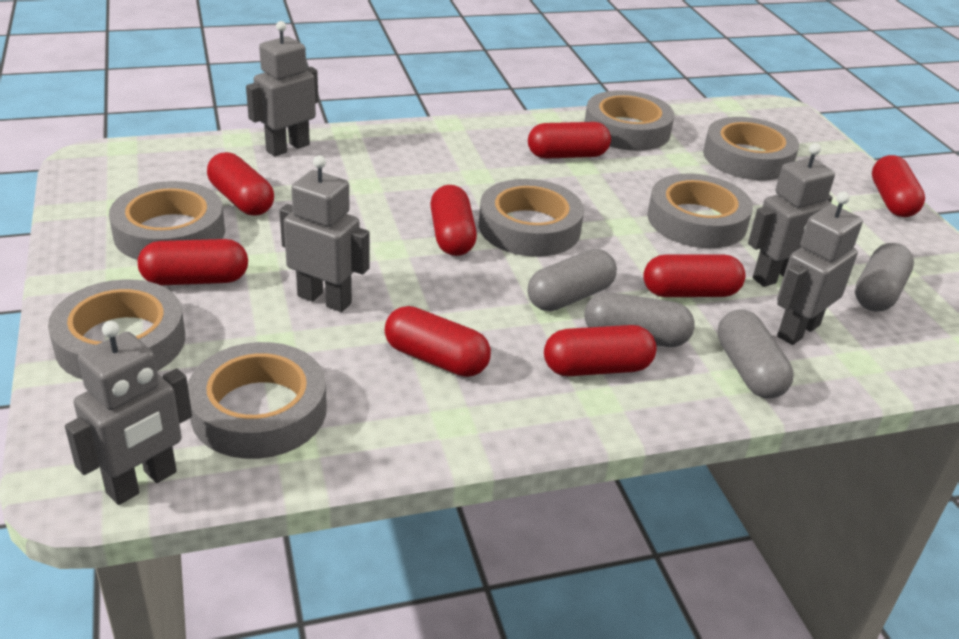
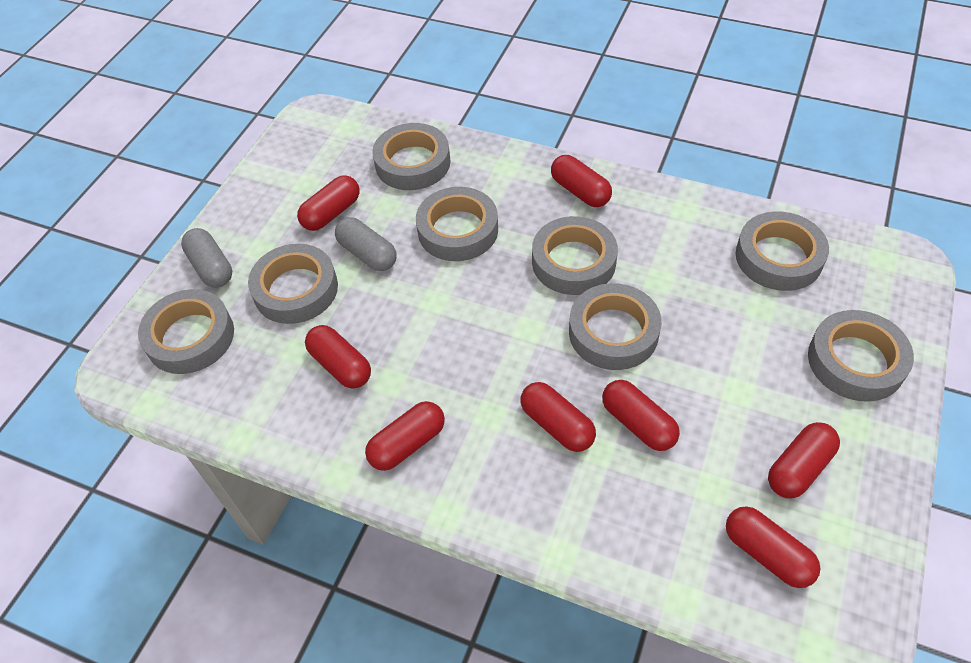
grey capsule: [528,249,617,311] [584,292,695,347] [717,309,794,398] [855,243,914,311] = 4 -> [181,228,232,288] [335,217,397,271] = 2
grey robot: [65,321,192,505] [246,21,318,157] [280,155,370,312] [748,143,835,287] [777,191,863,345] = 5 -> none = 0
grey tape: [48,279,185,380] [109,181,225,260] [188,342,327,459] [479,179,584,257] [585,90,675,151] [647,173,753,248] [703,117,799,180] = 7 -> [138,289,234,374] [248,244,338,324] [372,123,450,190] [416,187,498,261] [532,216,618,295] [569,283,662,370] [736,211,829,291] [808,310,914,402] = 8

